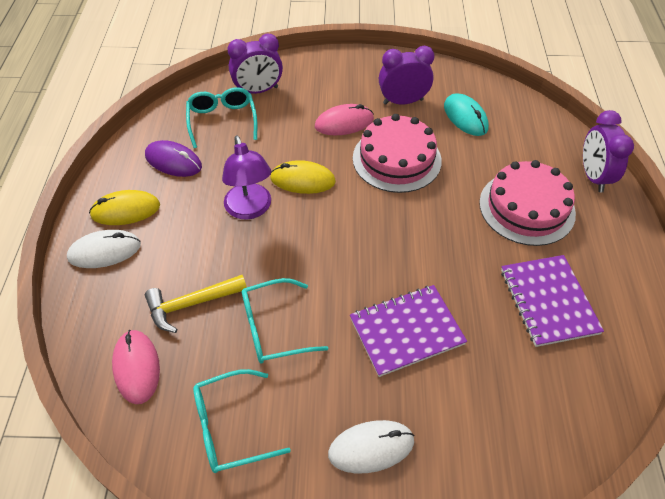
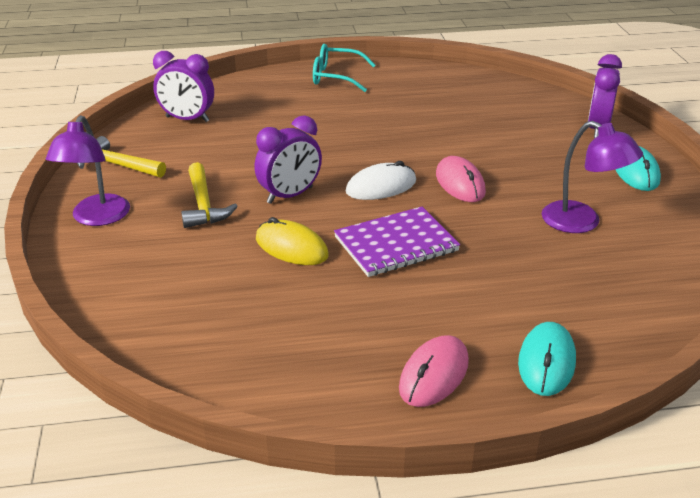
pink cake: [353,114,442,193] [479,160,576,246] = 2 -> none = 0
purple lamp: [222,135,271,219] = 1 -> [46,115,130,226] [542,121,643,233] = 2
purple mouse: [145,140,202,177] = 1 -> none = 0
purple notebook: [350,285,467,377] [501,255,604,347] = 2 -> [334,207,460,277] = 1
turquoise glasses: [186,87,257,148] [193,369,291,473] [242,278,328,363] = 3 -> [313,44,376,92] = 1
turquoise mouse: [444,94,489,136] = 1 -> [518,322,576,396] [615,146,661,191] = 2
white mouse: [67,230,141,268] [328,420,415,473] = 2 -> [346,161,416,200] = 1
yellow hammer: [145,275,247,333] = 1 -> [77,136,166,178] [181,162,238,228] = 2
yellow mouse: [89,190,160,225] [270,160,336,194] = 2 -> [256,217,329,265] = 1

